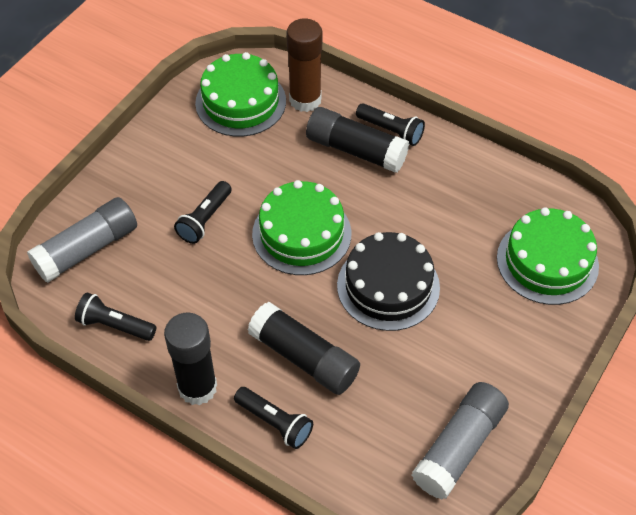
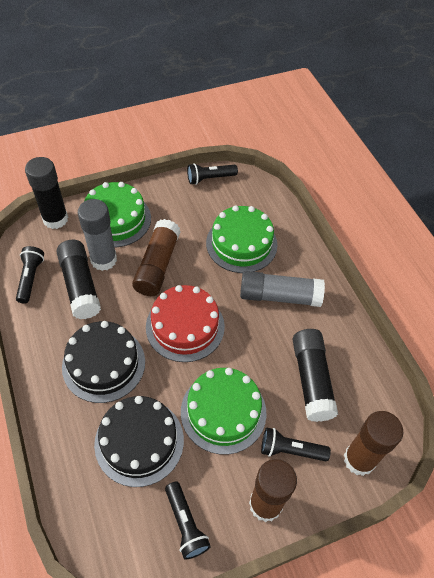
black cake: [337,232,440,331] = 1 -> [62,321,145,403] [94,396,184,487] = 2
brown glue stick: [286,19,322,112] = 1 -> [132,219,181,296] [249,459,297,522] [344,411,404,476] = 3
red cake: none = 0 -> [146,285,225,362] = 1

